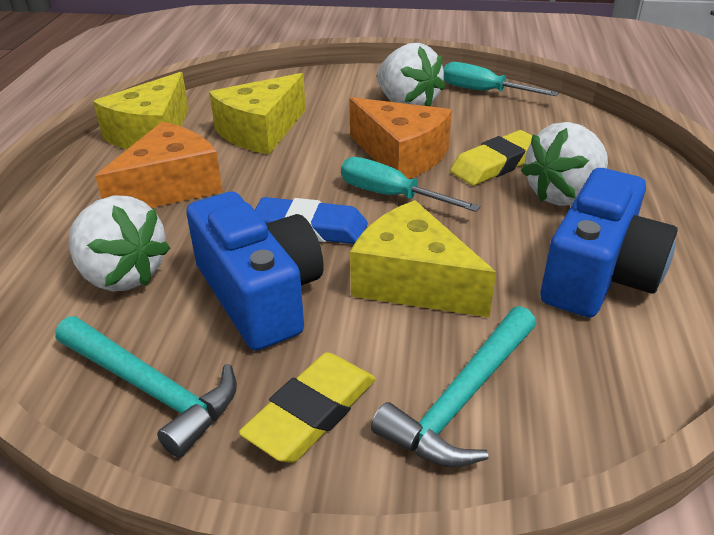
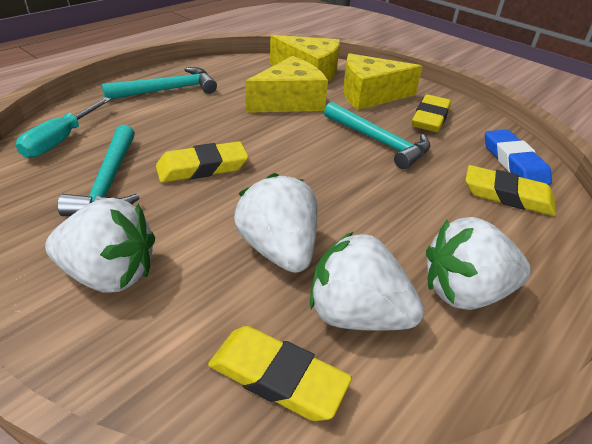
blue camera: [186,192,324,350] [540,168,678,317] = 2 -> none = 0
orange cheese: [95,122,223,208] [349,97,452,179] = 2 -> none = 0
turquoise hammer: [55,316,237,457] [371,306,536,467] = 2 -> [57,125,139,216] [102,67,217,99] [324,102,430,169] = 3
turquoise screwdriver: [341,157,480,212] [443,62,559,96] = 2 -> [16,97,111,158] = 1
white strawberry: [69,195,170,291] [377,43,445,106] [521,122,608,206] = 3 -> [45,198,155,293] [234,173,317,273] [310,231,424,331] [426,217,531,310] = 4
yellow eraser: [239,352,376,463] [450,130,532,186] = 2 -> [156,141,249,183] [208,326,352,421] [412,94,451,132] [466,165,556,216] = 4

